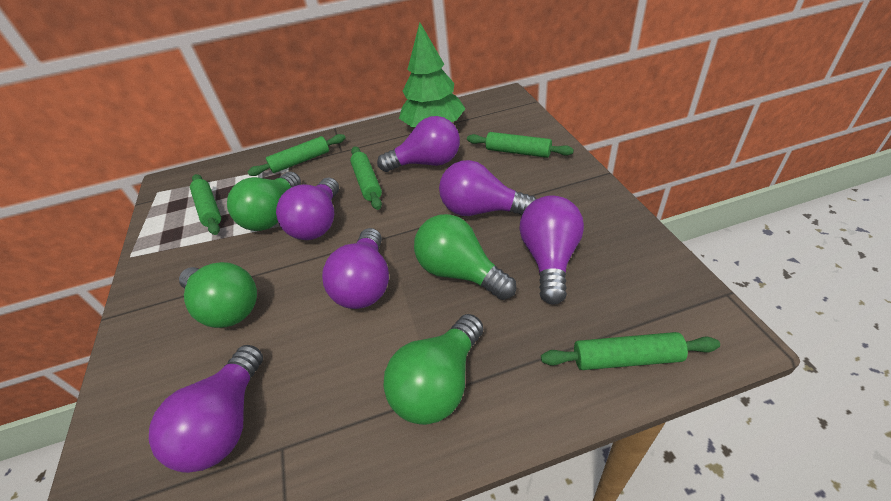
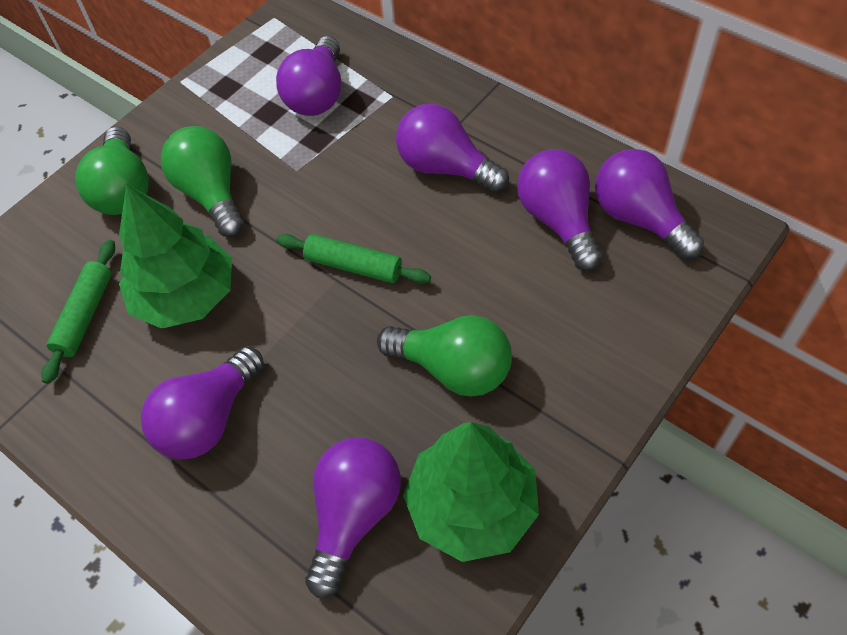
green light bulb: [179,262,257,328] [227,172,301,231] [383,314,483,425] [414,214,516,300] = 4 -> [76,127,149,215] [161,126,244,237] [377,315,512,396] = 3
green rolling pin: [190,174,221,235] [247,134,346,176] [350,146,382,210] [467,132,574,158] [541,332,720,370] = 5 -> [41,240,115,384] [276,234,431,284] = 2
green tree: [399,22,466,127] = 1 -> [119,184,232,329] [403,422,539,562] = 2

